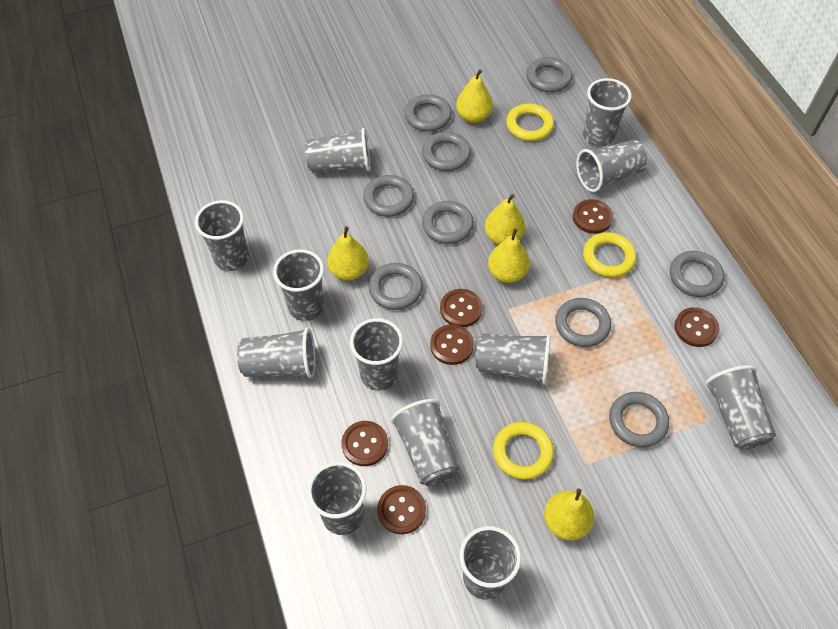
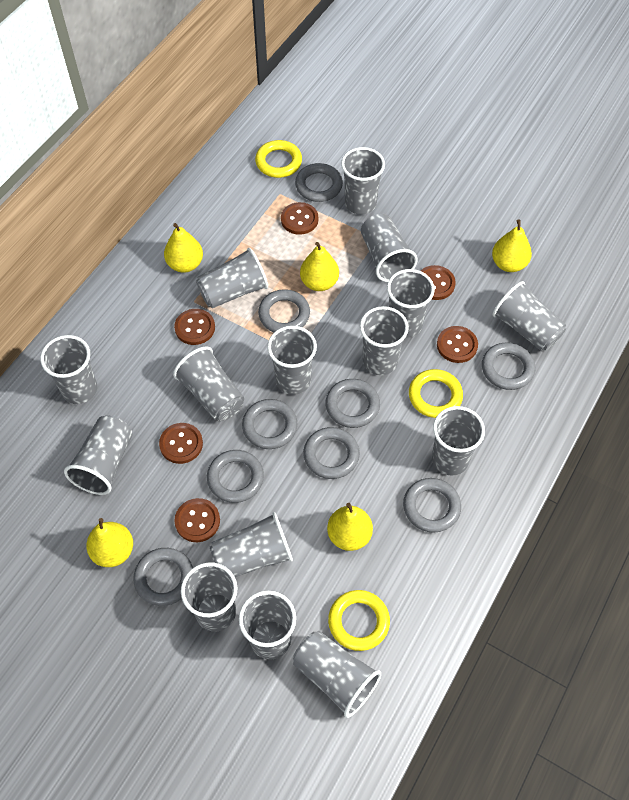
grey cup: [195,200,249,271] [237,328,316,378] [273,249,324,321] [305,128,371,173] [307,462,367,535] [350,318,403,391] [391,399,459,486] [460,526,521,600] [476,333,551,385] [576,140,648,192] [583,78,632,146] [705,365,776,450] = 12 -> [40,335,97,404] [64,416,133,495] [173,346,244,421] [181,562,237,632] [196,248,268,308] [210,512,293,577] [239,591,296,660] [267,326,317,395] [293,631,381,718] [341,147,385,214] [360,306,409,375] [361,214,418,282] [387,269,435,338] [432,406,485,476] [492,281,566,351] = 15

